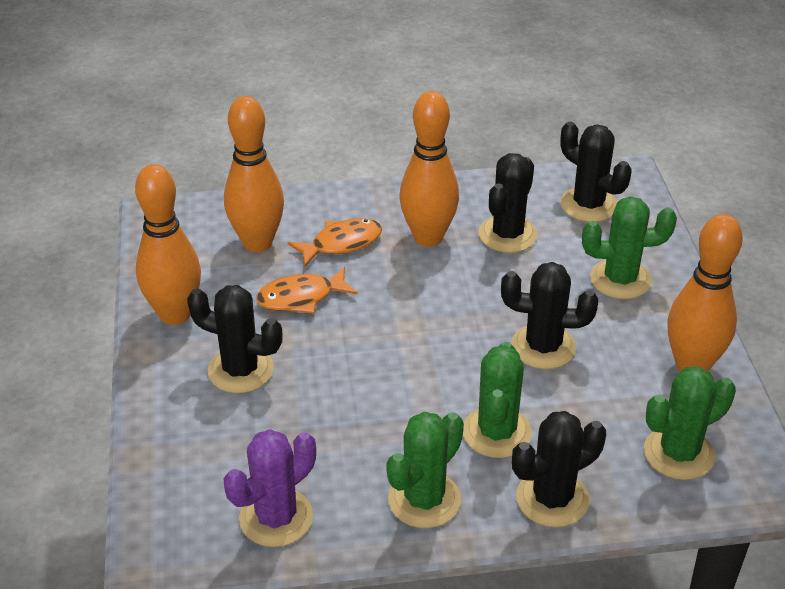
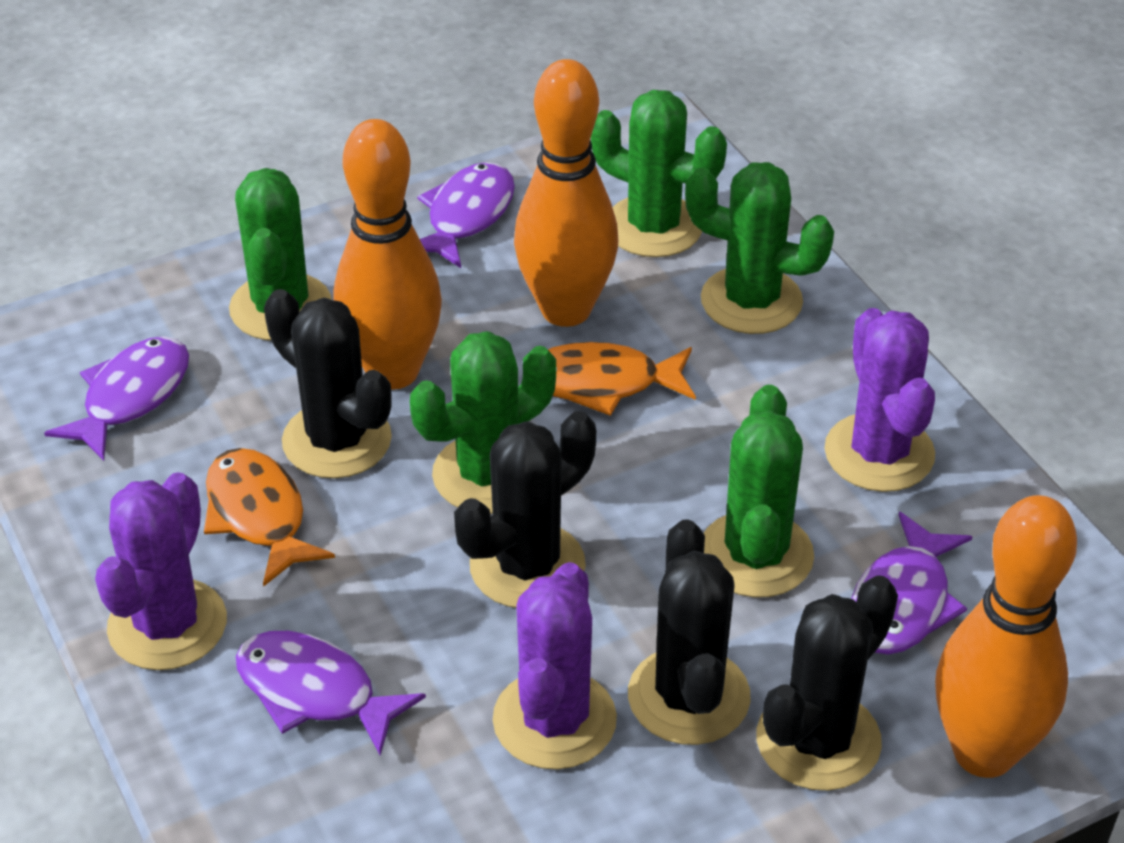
black cactus: [187,285,283,393] [479,153,537,253] [501,262,598,369] [512,411,606,527] [560,121,632,222] = 5 -> [264,289,392,479] [454,411,596,608] [628,519,751,745] [757,575,898,791] = 4
green cactus: [386,411,464,528] [463,342,532,458] [582,196,677,299] [644,366,736,480] = 4 -> [229,168,332,341] [410,331,556,514] [591,90,727,257] [685,162,834,334] [703,385,814,598] = 5
orange bowling pin: [135,164,201,325] [224,96,284,252] [400,91,459,247] [667,214,743,372] = 4 -> [334,119,442,390] [514,59,619,327] [935,495,1077,778] = 3
purple cactus: [223,429,316,547] = 1 -> [95,472,227,670] [493,562,617,769] [825,308,935,492] = 3
purple fish: none = 0 -> [44,336,189,461] [236,631,426,756] [417,162,515,268] [851,512,973,655] = 4

